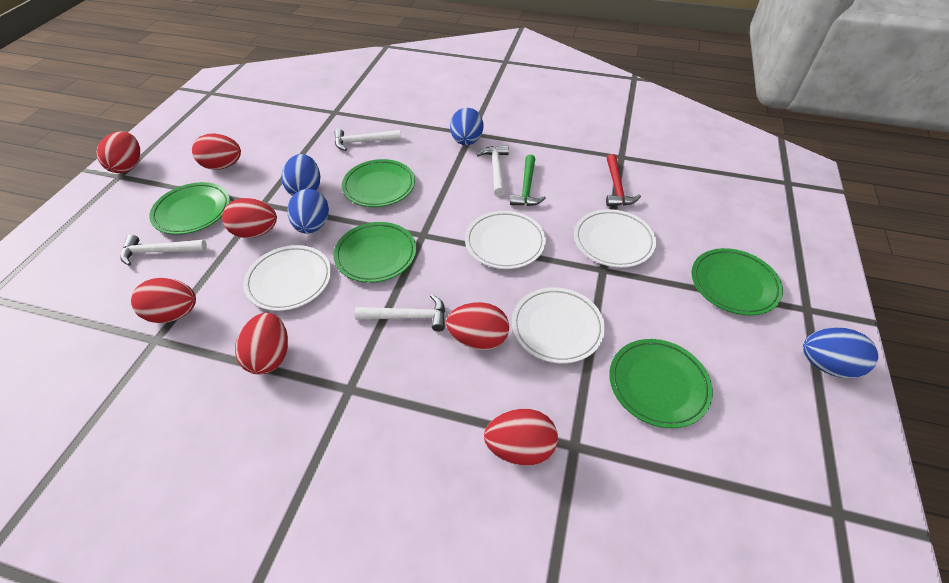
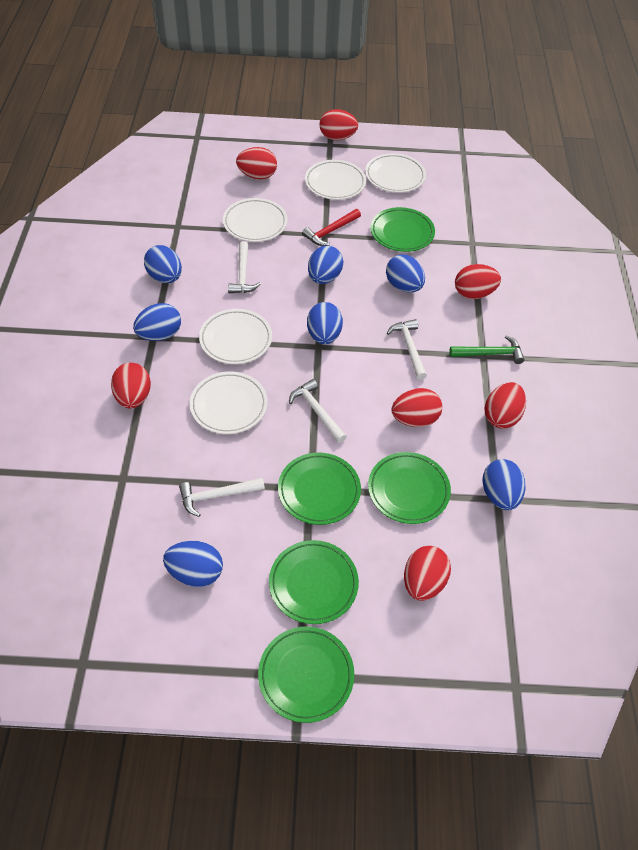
blue egg: [282,154,320,196] [288,189,329,234] [450,108,483,145] [803,328,878,378] = 4 -> [133,303,181,341] [144,245,182,283] [163,541,223,587] [307,302,343,344] [308,245,343,284] [386,255,425,292] [482,459,526,510] = 7
white plate: [243,245,331,311] [465,211,546,269] [512,287,605,364] [574,209,656,268] = 4 -> [190,372,268,434] [199,309,272,364] [223,198,288,242] [305,160,366,200] [365,153,426,193] = 5

